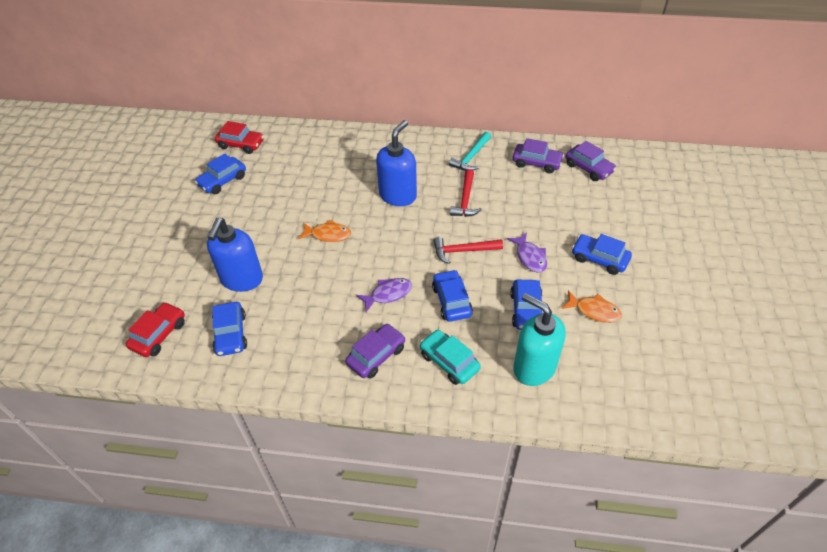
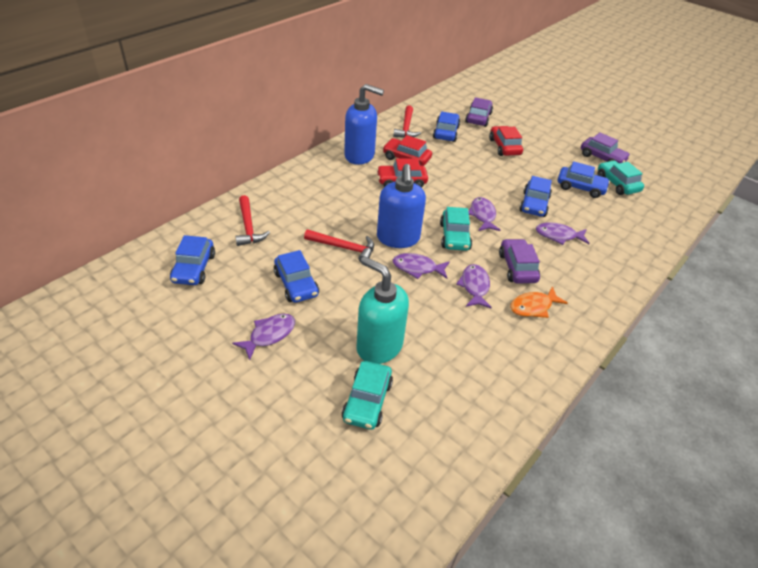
orange fish: [298,220,351,242] [561,291,622,323] = 2 -> [510,286,568,318] = 1
purple fish: [356,278,412,312] [507,232,547,273] = 2 -> [232,314,295,360] [393,253,450,279] [456,264,492,308] [468,197,501,231] [536,222,589,245] = 5
red car: [126,302,185,357] [215,121,264,154] = 2 -> [377,158,428,188] [383,135,432,166] [489,126,523,156] = 3
red hammer: [434,237,503,264] [450,169,482,217] = 2 -> [235,195,270,246] [304,229,374,262] [393,105,421,137] = 3
turquoise car: [420,330,481,385] = 1 -> [342,361,393,430] [440,207,472,251] [598,160,644,195] = 3
turquoise hammer: [449,132,491,171] = 1 -> none = 0

